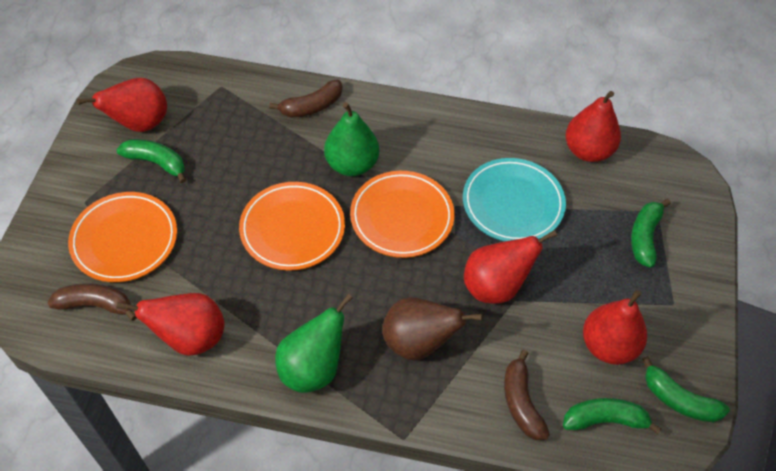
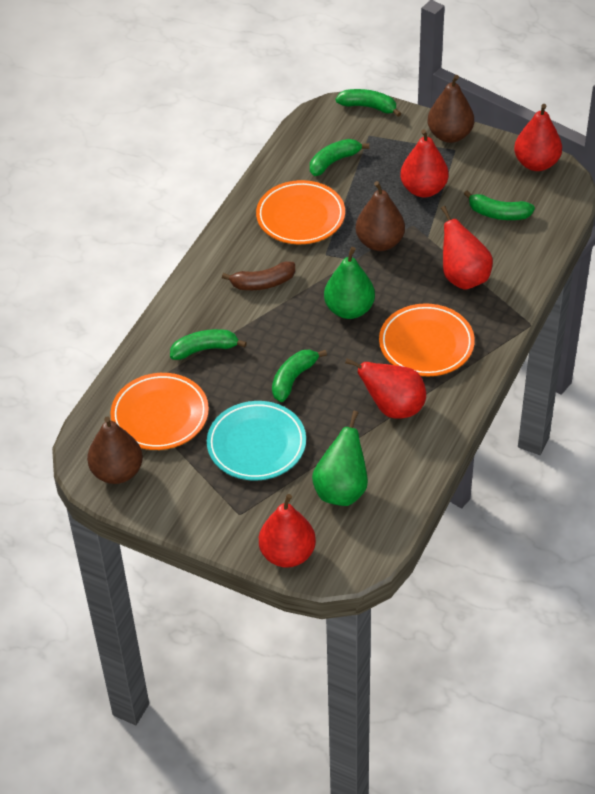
brown banana: [48,283,137,321] [269,80,343,117] [504,350,550,440] = 3 -> [222,261,295,290] = 1
brown pear: [382,297,482,361] = 1 -> [87,416,143,484] [356,181,405,251] [427,75,474,143] = 3
green banana: [116,139,186,183] [563,398,661,434] [631,199,671,268] [642,356,730,422] = 4 -> [170,329,247,360] [272,350,327,402] [310,139,369,176] [336,89,401,117] [464,191,535,220] = 5

